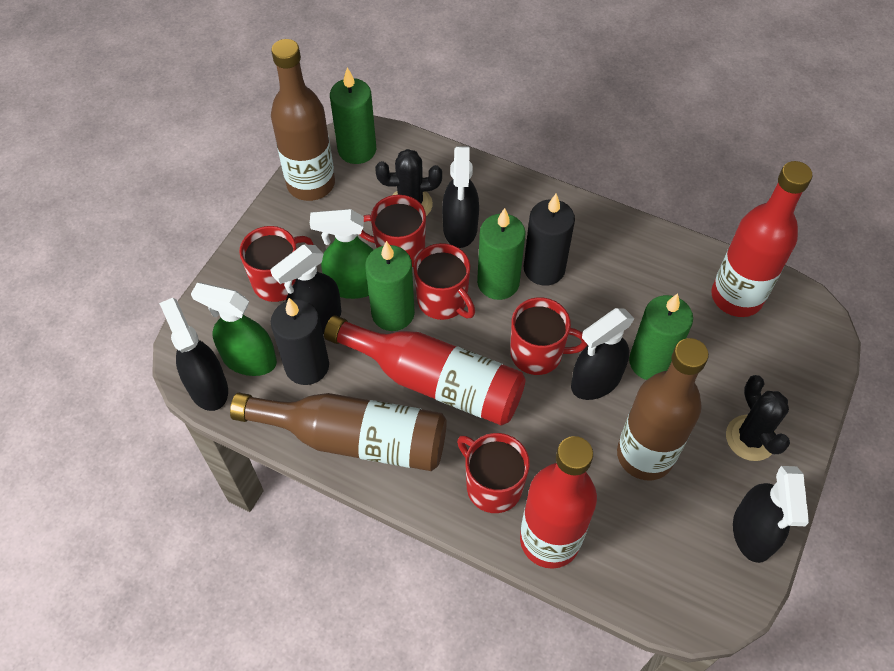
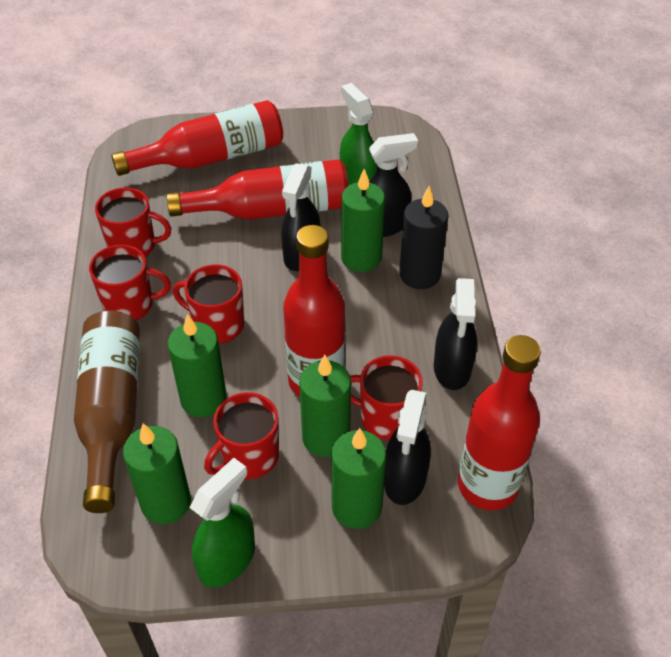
black cactus: [375,149,442,216] [726,375,790,461] = 2 -> none = 0
black candle: [271,298,329,385] [524,194,575,286] = 2 -> [399,186,448,289] = 1
black spray bottle: [159,298,228,411] [271,244,341,334] [442,146,479,248] [571,308,635,400] [733,466,809,563] = 5 -> [281,163,320,271] [369,133,419,237] [384,390,431,505] [434,278,477,390] = 4
brown bottle: [230,393,447,471] [271,39,335,201] [617,338,709,480] = 3 -> [74,310,140,513] = 1
green candle: [330,67,376,164] [365,241,415,331] [477,208,526,300] [629,293,693,380] = 4 -> [123,423,191,524] [167,314,227,418] [299,354,351,457] [331,428,386,529] [341,169,385,272] = 5
red bottle: [324,315,526,426] [520,436,597,569] [711,161,812,317] = 3 -> [111,100,283,176] [167,159,348,220] [283,225,345,397] [458,335,541,511] = 4

